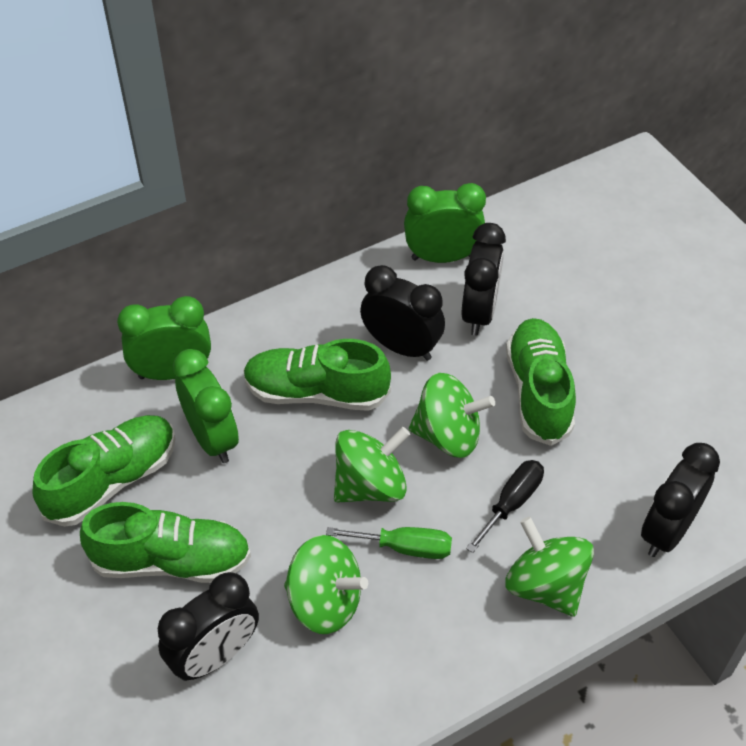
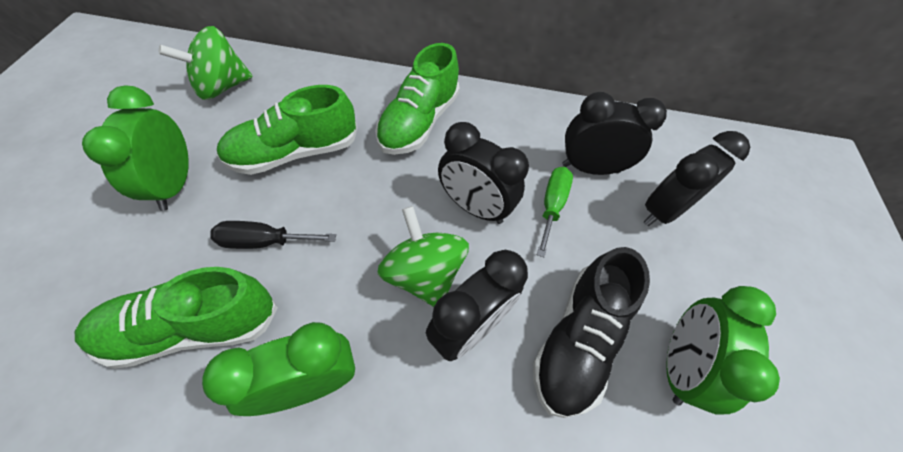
black shoe: none = 0 -> [533,247,650,418] = 1
green shoe: [32,415,176,527] [80,502,251,583] [243,339,391,411] [506,318,576,446] = 4 -> [75,267,278,369] [216,85,358,175] [375,43,460,155] = 3
green spinning top: [284,535,368,634] [334,427,410,503] [409,373,495,458] [505,517,594,617] = 4 -> [159,26,253,100] [378,206,469,307] = 2

